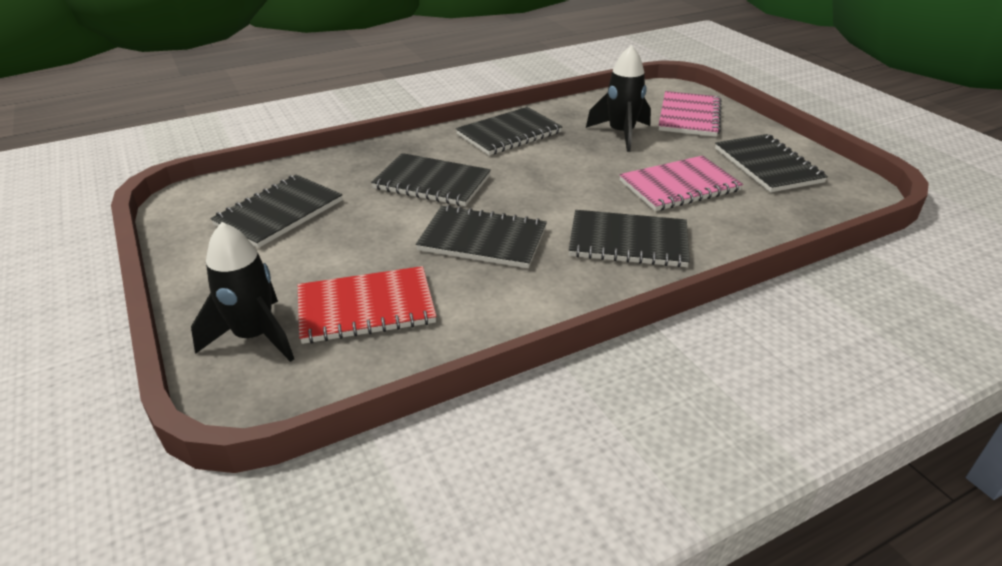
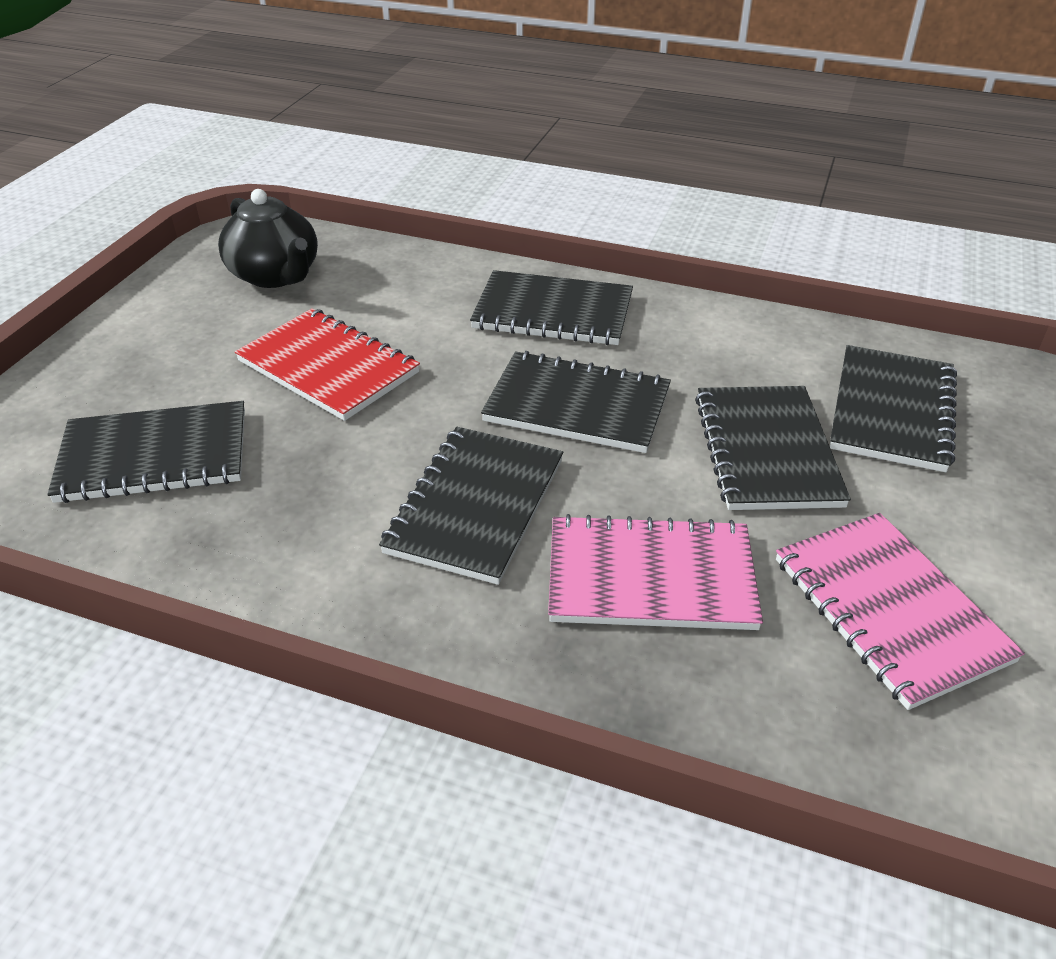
black rocket: [191,222,294,362] [586,45,651,152] = 2 -> none = 0
black teapot: none = 0 -> [218,189,318,288] = 1

